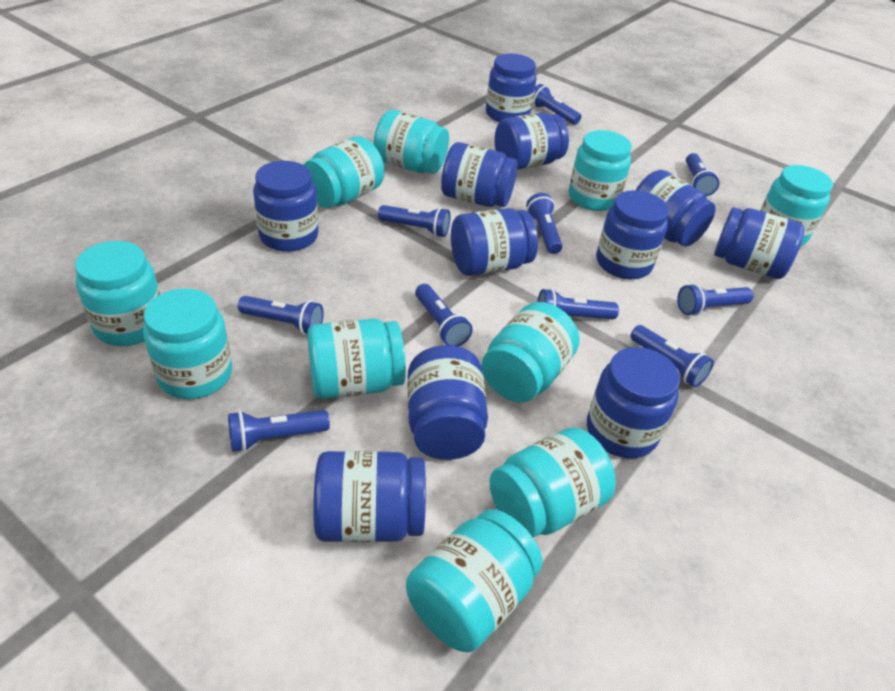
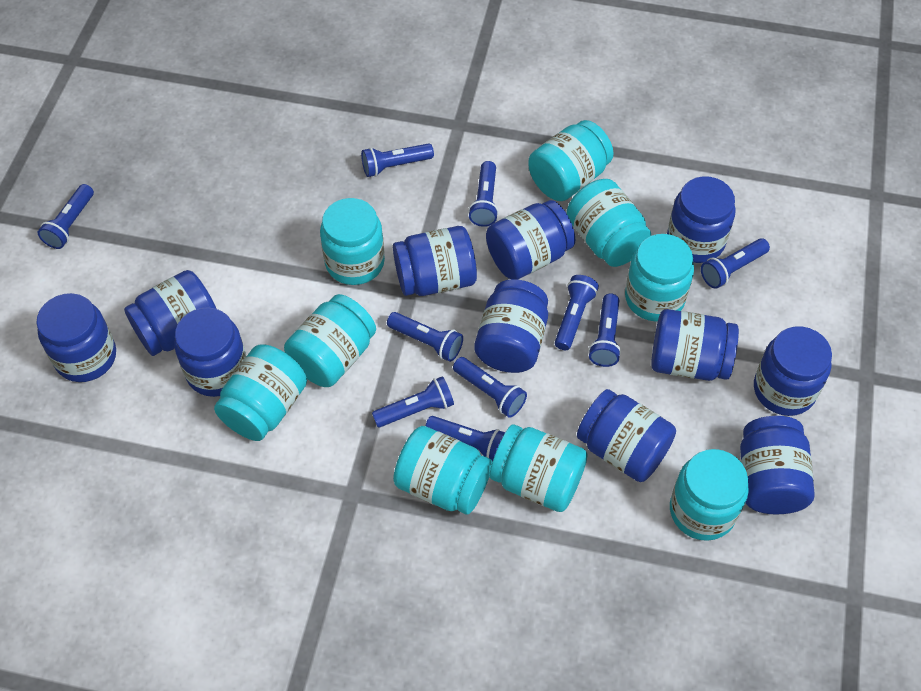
turquoise jar: [75,241,160,346] [143,288,232,399] [304,136,384,208] [307,319,406,399] [374,110,449,174] [406,509,543,652] [482,302,579,403] [490,427,616,538] [569,130,632,211] [760,165,833,246] = 10 -> [214,345,307,441] [284,294,376,387] [320,198,385,285] [393,426,492,515] [490,424,587,512] [528,120,614,201] [566,179,651,267] [625,234,694,321] [670,449,749,541] = 9

